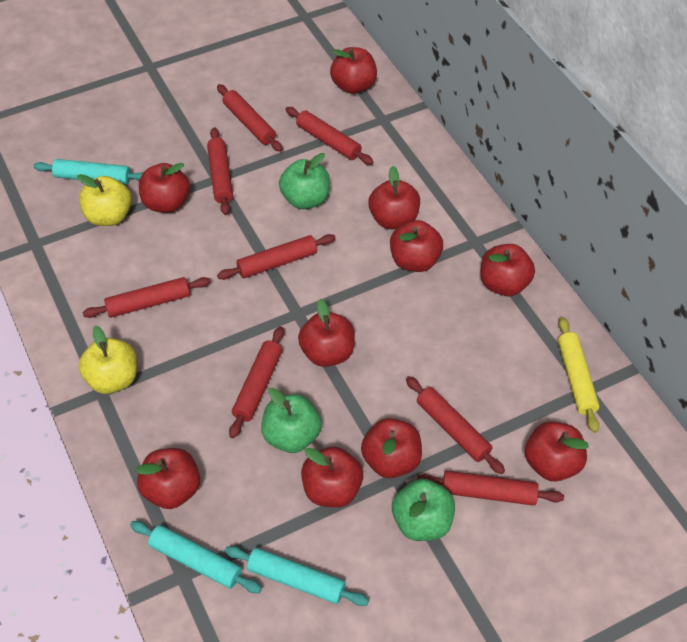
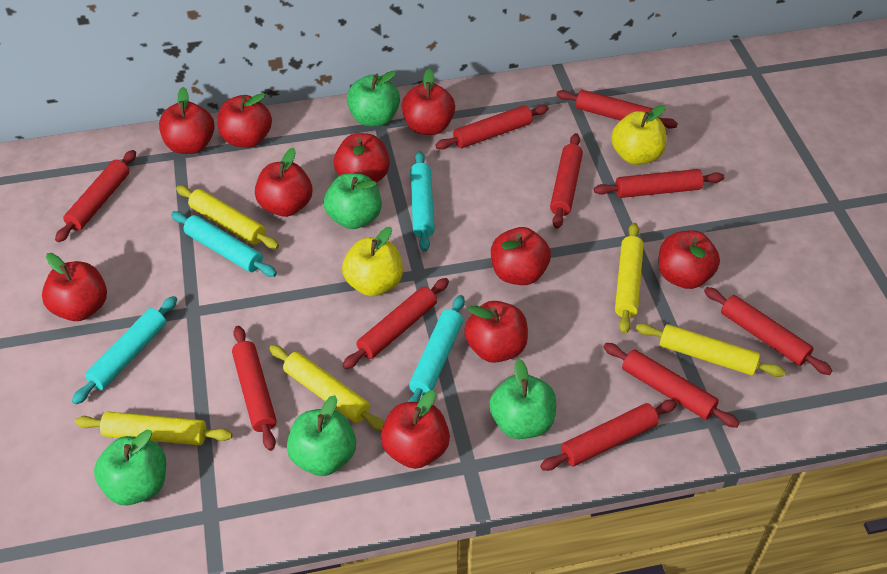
green apple: [261,388,322,453] [279,153,330,209] [392,478,455,541] = 3 -> [94,430,166,505] [287,395,356,476] [324,173,382,229] [347,71,400,127] [489,359,556,439] = 5
red rolling pin: [83,277,211,318] [207,127,233,215] [217,84,283,152] [217,234,336,280] [229,326,284,438] [285,107,374,165] [406,376,505,474] [417,471,564,506] = 8 -> [55,150,136,242] [232,326,277,451] [342,278,449,369] [435,105,549,150] [540,400,677,471] [550,133,583,229] [556,90,678,129] [594,169,724,198] [603,343,740,428] [704,287,832,375] = 10
turquoise rolling pin: [33,159,143,185] [130,521,262,593] [225,546,369,606] = 3 -> [72,296,177,405] [171,211,277,277] [408,295,465,402] [410,151,435,252] = 4
yellow rolling pin: [558,317,600,433] = 1 -> [75,412,232,445] [176,185,279,249] [269,345,384,431] [615,223,644,334] [636,323,786,377] = 5

